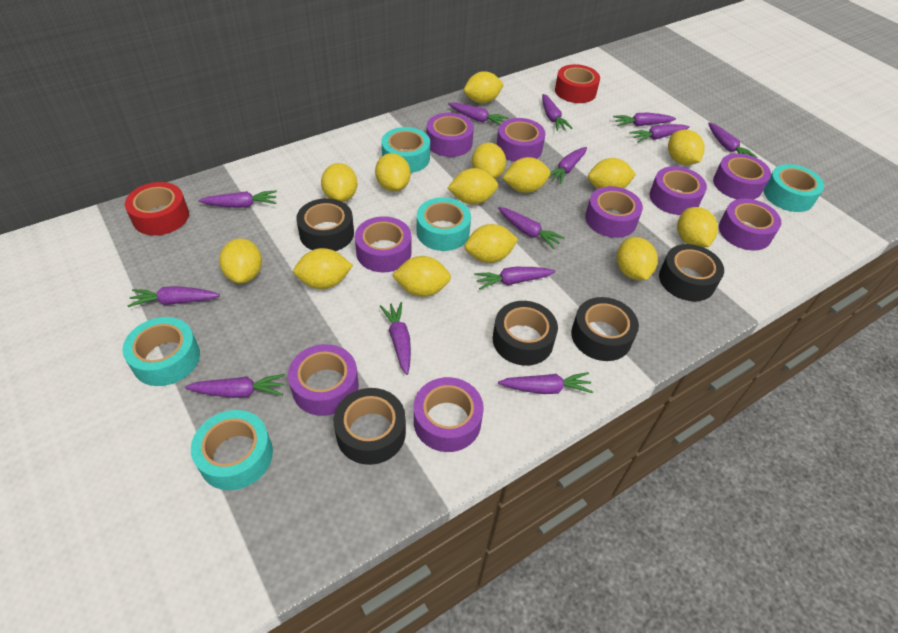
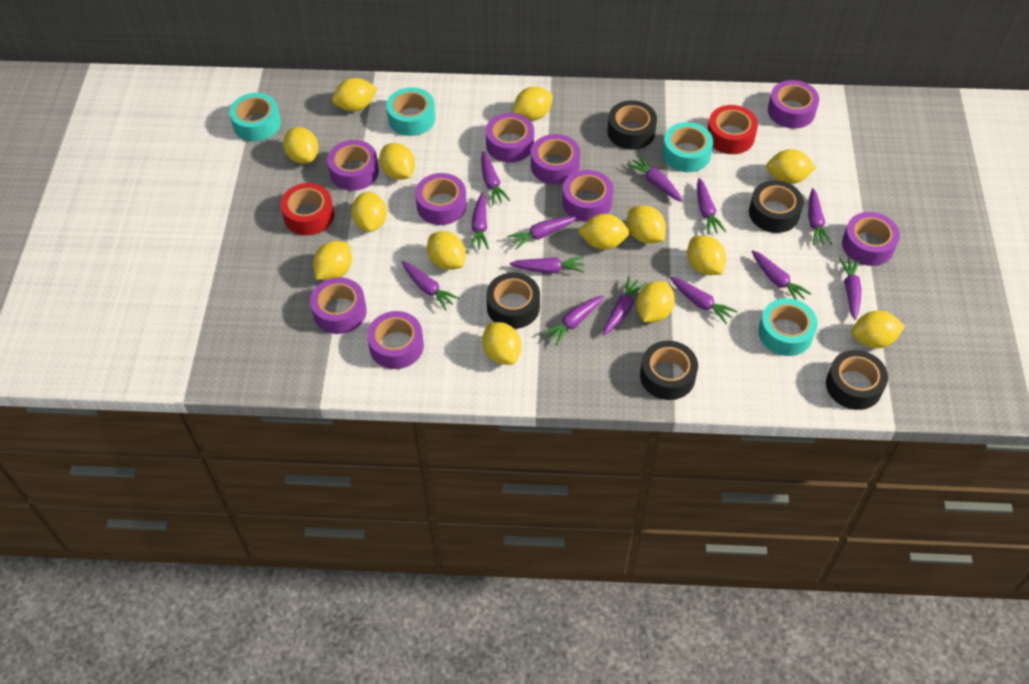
turquoise tape: [122,317,200,386] [191,410,273,490] [382,127,430,173] [417,197,471,251] [764,164,824,212] = 5 -> [229,93,281,141] [386,87,435,136] [662,122,714,172] [758,298,818,356] = 4

